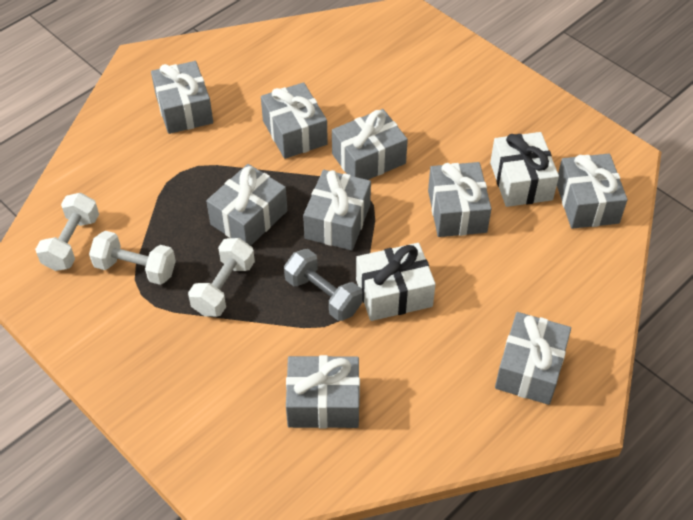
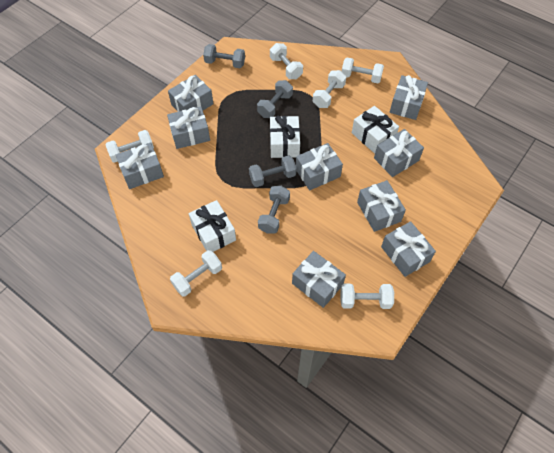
grey dumbbell: [284,249,363,321] = 1 -> [203,44,245,68] [249,155,296,187] [257,80,293,118] [258,186,290,233] = 4
white dumbbell: [35,193,99,271] [89,231,176,285] [188,238,255,317] = 3 -> [106,130,154,163] [170,250,222,297] [270,43,303,79] [313,70,346,108] [340,284,394,309] [342,58,384,83] = 6
white gift: [356,243,436,321] [490,132,559,207] = 2 -> [189,200,236,252] [270,116,300,158] [352,106,399,154] = 3

